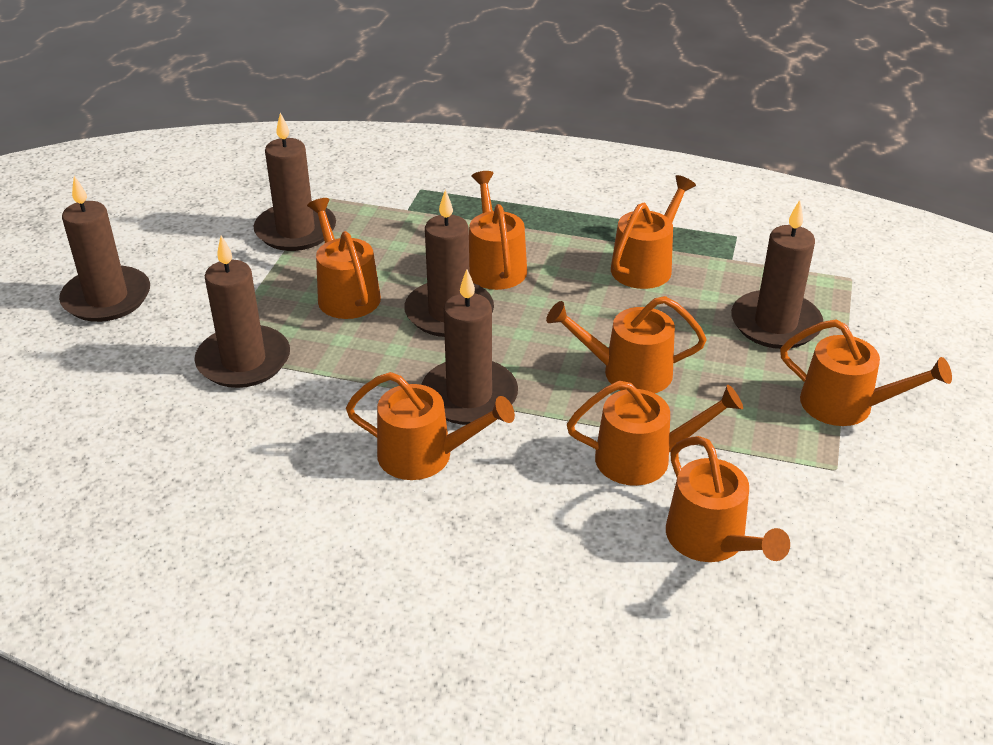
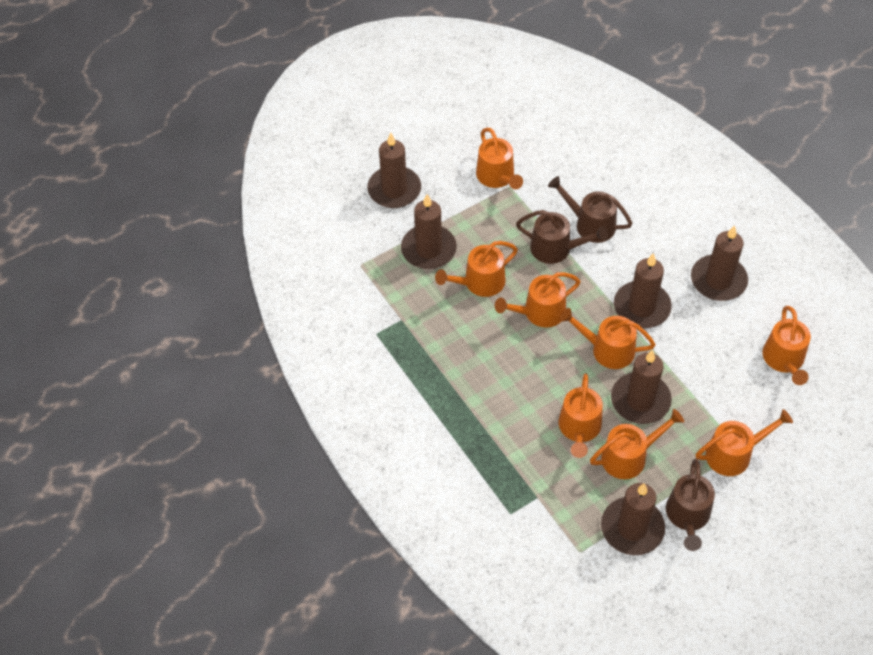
brown watering can: none = 0 -> [516,210,608,264] [548,176,633,243] [666,459,715,551] = 3

